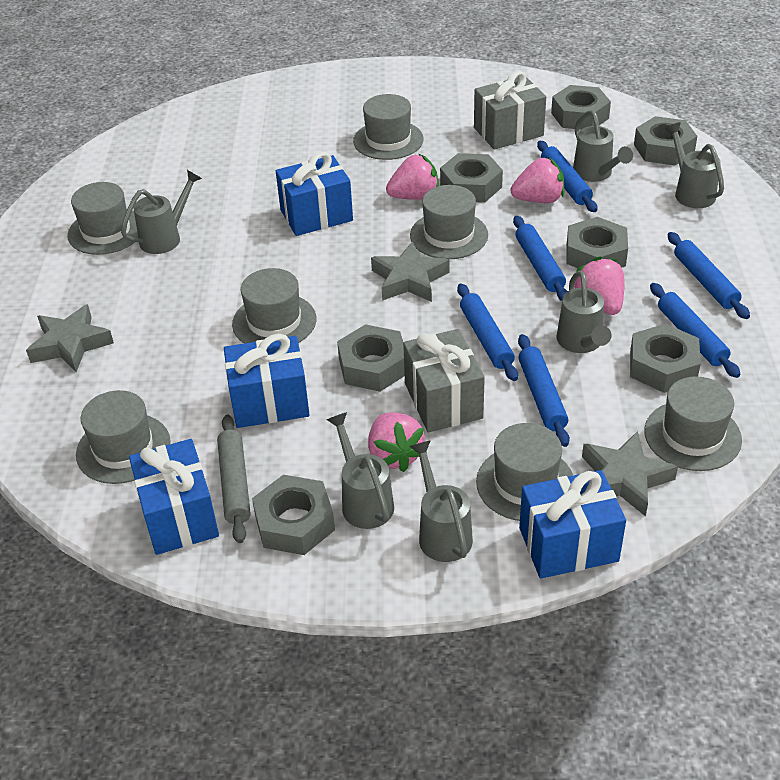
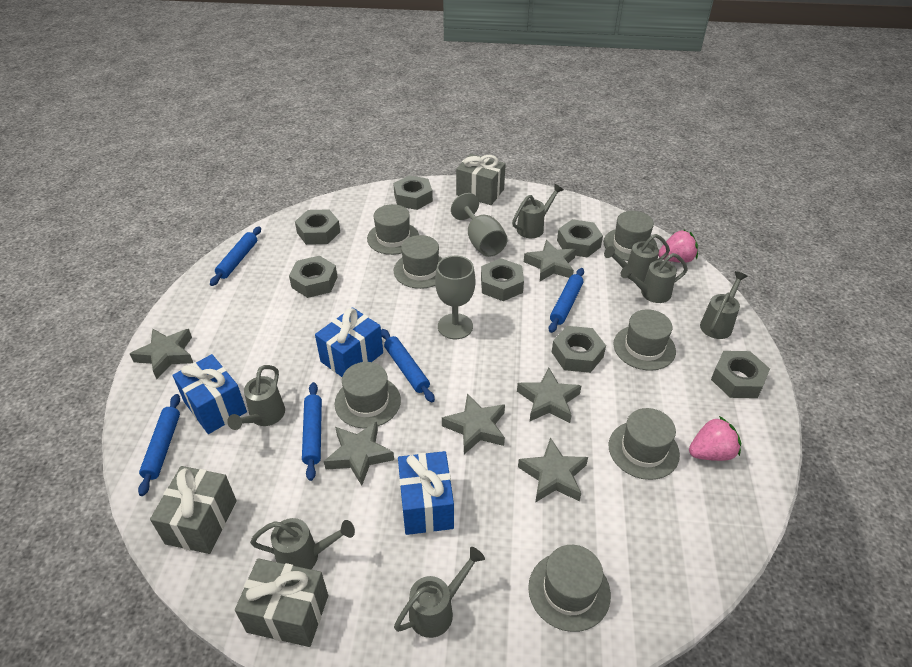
blue gift: [129,439,219,555] [224,334,310,428] [276,152,353,236] [519,470,626,579] = 4 -> [172,354,247,434] [315,307,383,377] [398,451,454,535] = 3
blue rolling pin: [457,283,518,381] [513,216,568,301] [518,334,570,447] [537,141,597,212] [650,283,741,378] [668,232,750,319] = 6 -> [138,394,180,496] [210,226,261,286] [302,382,322,481] [381,329,435,402] [549,268,584,333] = 5
grey gift: [403,329,485,432] [474,71,546,150] = 2 -> [150,466,237,554] [235,558,328,647] [456,154,506,205] = 3
grey goblet: none = 0 -> [435,256,475,339] [451,193,508,257] = 2
grey rolling pin: [217,414,251,543] = 1 -> none = 0
grey star: [26,304,114,372] [371,241,450,302] [582,431,678,517] = 3 -> [130,328,193,379] [324,421,394,486] [442,393,505,454] [517,367,581,423] [518,437,588,503] [524,240,576,281] = 6
grey watering can: [121,170,202,254] [326,412,394,529] [409,440,473,562] [556,271,611,353] [573,110,633,182] [665,122,724,208] = 6 -> [227,365,285,430] [250,518,355,569] [394,547,485,638] [512,184,563,238] [604,234,670,283] [621,253,688,303] [700,271,748,339] = 7
pink strawberry: [368,412,427,472] [386,154,439,200] [511,157,564,203] [574,257,625,315] = 4 -> [658,229,698,263] [689,416,741,461] = 2

